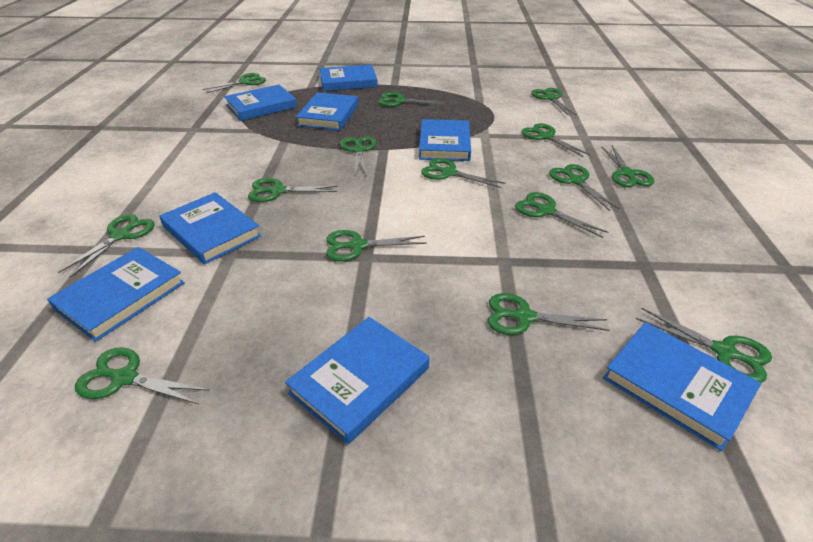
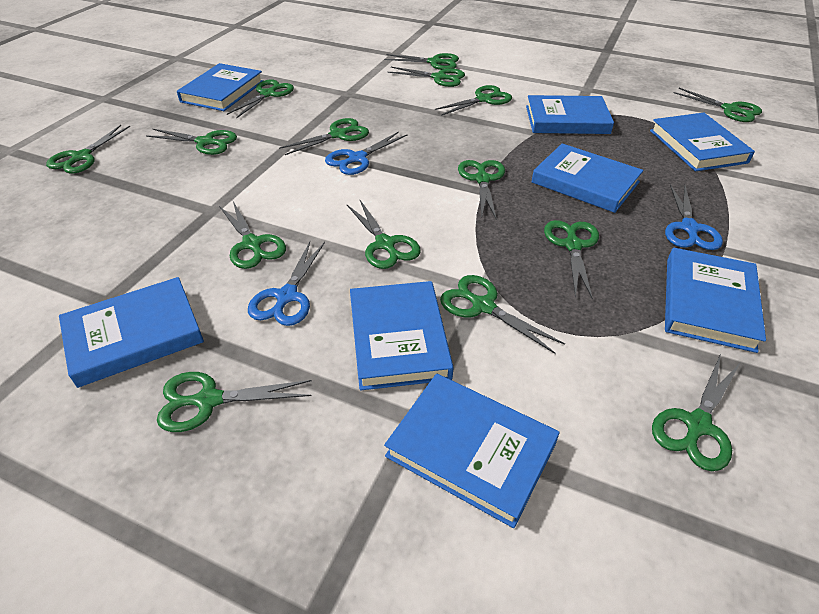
blue scissors: none = 0 -> [248,242,325,326] [325,131,408,175] [665,184,723,250] = 3

